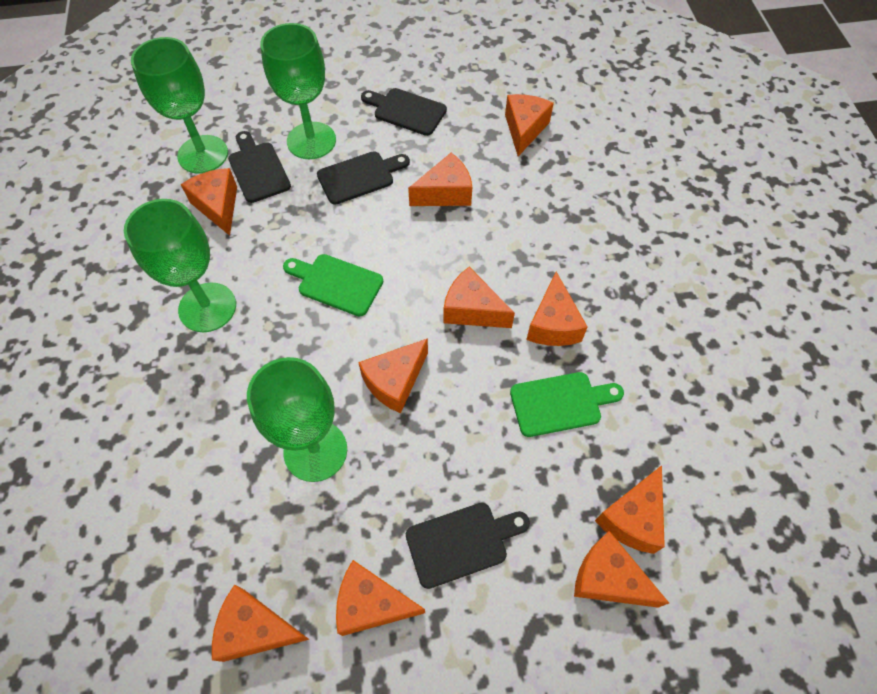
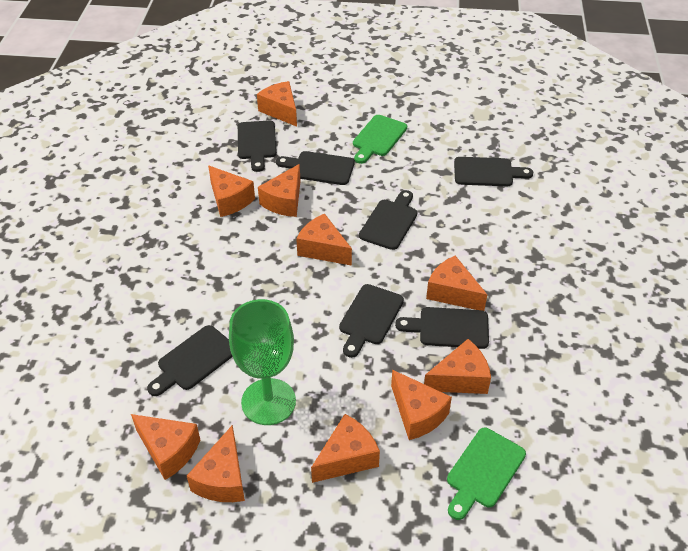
black cutting board: [228,131,291,203] [317,151,410,205] [361,88,447,136] [406,503,530,589] = 4 -> [147,325,233,396] [238,121,277,172] [276,151,355,185] [339,284,404,358] [359,190,417,250] [395,307,489,349] [454,157,533,186] = 7
green goblet: [124,199,236,332] [131,37,228,174] [247,357,347,482] [260,23,336,159] = 4 -> [229,299,296,425] = 1

